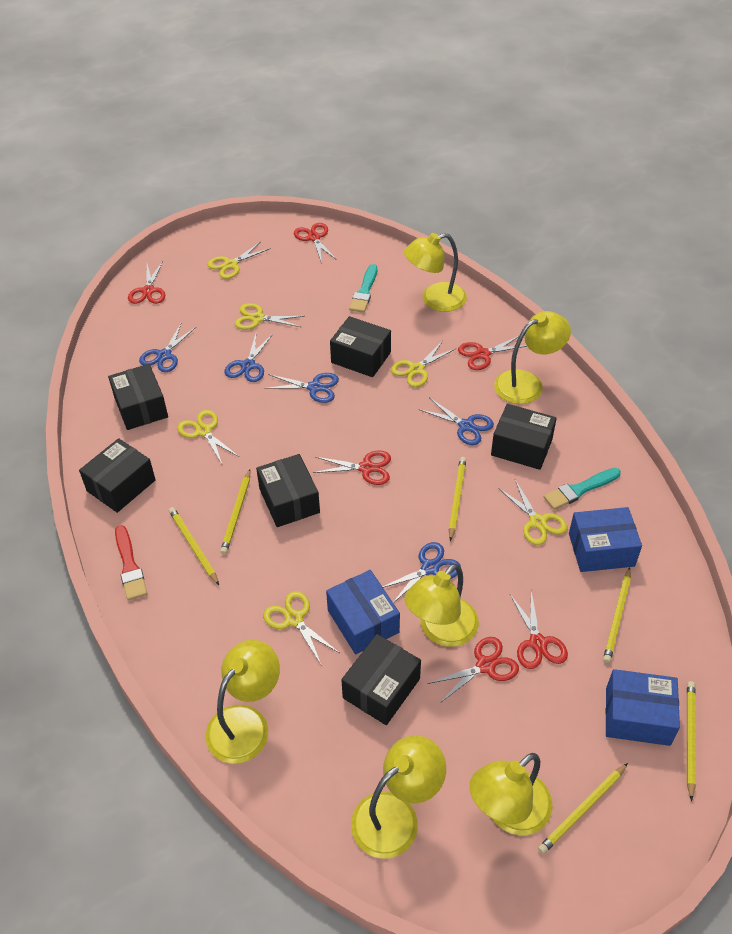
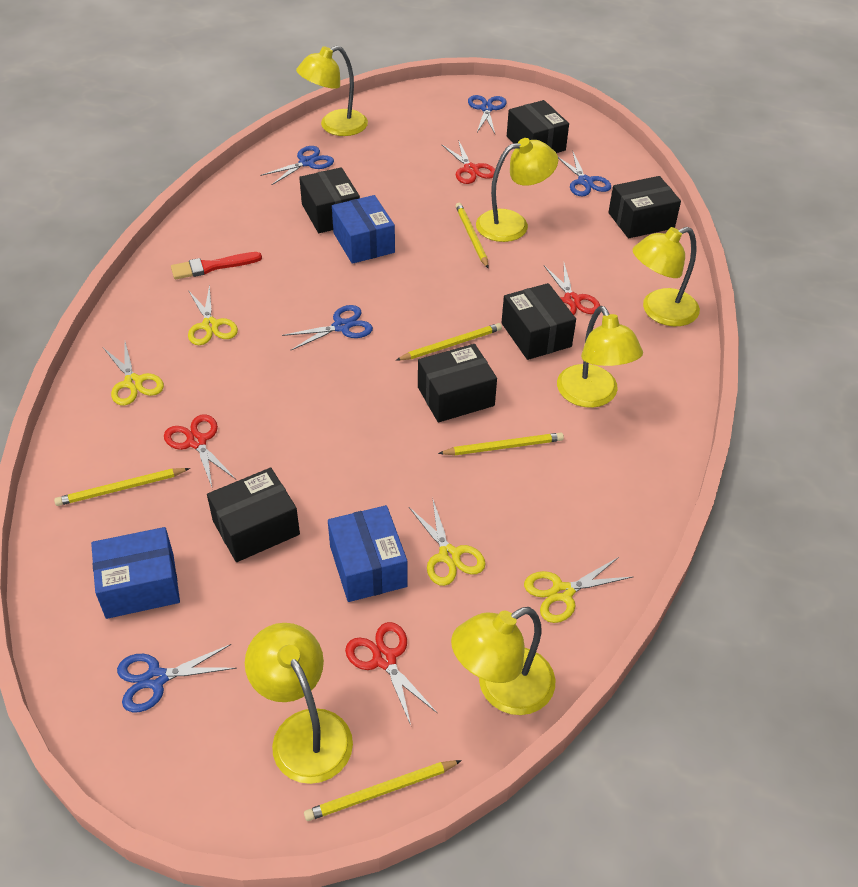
red scissors: [128,261,165,304] [294,223,337,264] [313,450,391,485] [427,637,519,703] [458,336,527,370] [510,591,568,669] = 6 -> [164,414,236,487] [345,622,437,725] [442,140,495,184] [544,263,600,315] = 4
turquoise brush: [349,264,377,313] [544,468,621,510] = 2 -> none = 0
yellow pencil: [169,507,219,585] [220,469,250,554] [449,457,466,541] [538,763,628,854] [603,567,631,663] [687,681,696,801] = 6 -> [54,468,190,506] [304,760,462,821] [396,323,502,361] [438,433,564,455] [456,203,489,268] = 5
yellow scissors: [177,410,239,466] [207,242,271,279] [235,303,305,330] [263,591,340,666] [391,341,455,387] [498,480,567,545] = 6 -> [103,342,164,405] [188,285,238,345] [409,500,485,586] [524,557,634,623] = 4

